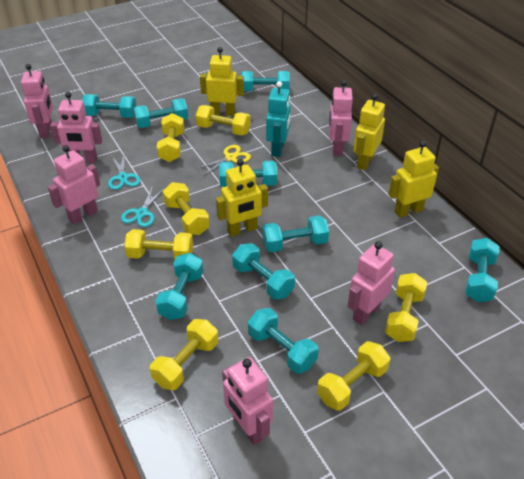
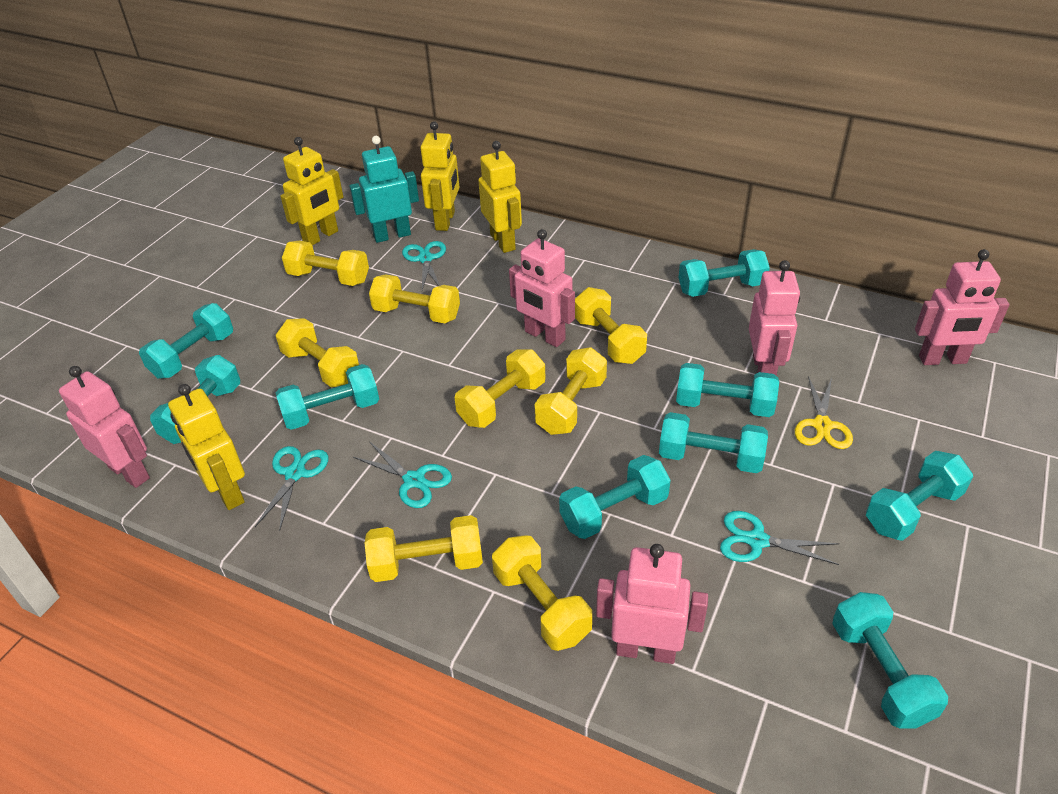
pink robot: [21,64,53,138] [48,145,100,224] [50,92,102,163] [222,357,273,445] [329,80,353,156] [347,241,395,325] = 6 -> [59,366,150,488] [509,229,575,347] [596,544,708,664] [749,260,800,375] [915,249,1010,365] = 5
turquoise scissors: [108,155,141,190] [121,186,165,227] = 2 -> [255,446,328,531] [353,441,452,508] [402,241,446,290] [720,511,839,565] = 4
yellow dumbbell: [124,229,193,259] [150,319,218,390] [157,113,184,162] [163,182,210,235] [196,105,251,136] [317,341,390,411] [385,273,428,342] = 7 -> [276,318,359,387] [282,241,369,286] [365,515,483,582] [369,274,460,323] [455,349,545,428] [492,535,592,651] [534,347,607,435] [575,287,647,364] = 8

